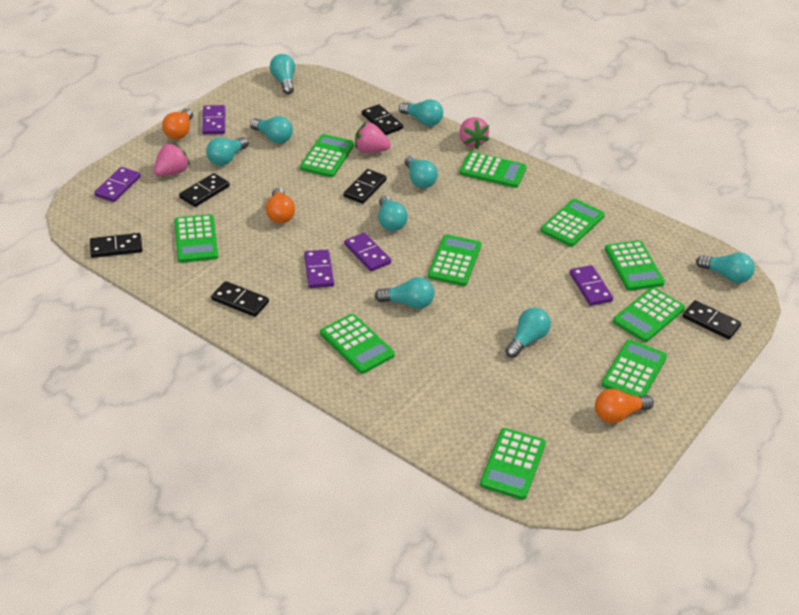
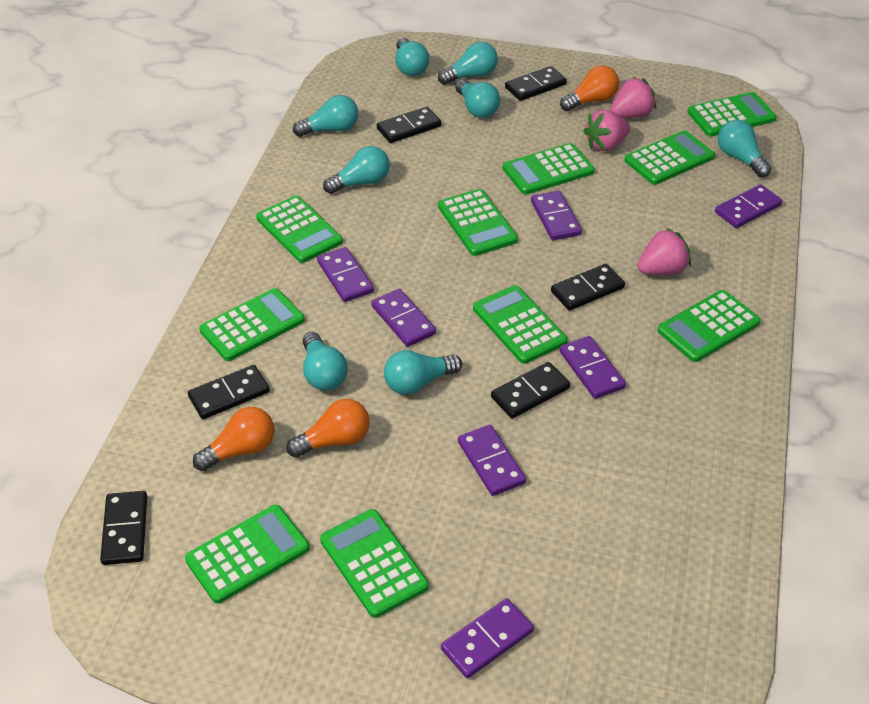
purple domino: [94,167,141,202] [202,105,226,134] [304,250,334,288] [344,233,391,271] [570,265,613,306] = 5 -> [317,247,374,302] [371,289,436,347] [441,598,534,678] [458,425,526,496] [531,191,582,240] [560,336,626,399] [715,184,782,228] = 7
turquoise light bulb: [206,137,249,166] [250,116,293,144] [270,54,295,94] [375,277,434,309] [378,195,408,231] [399,99,443,126] [405,156,438,188] [505,307,551,358] [696,253,755,283] = 9 -> [293,95,358,137] [303,332,348,391] [323,146,390,194] [384,350,462,395] [396,38,429,76] [438,42,498,85] [455,79,500,118] [718,120,771,178] = 8

